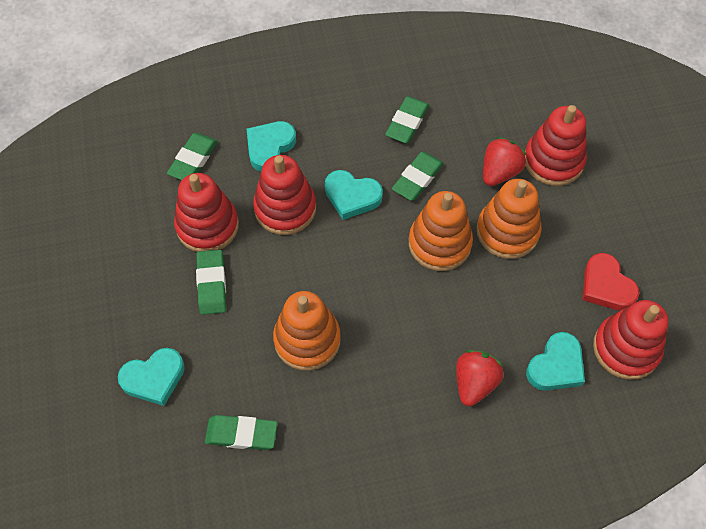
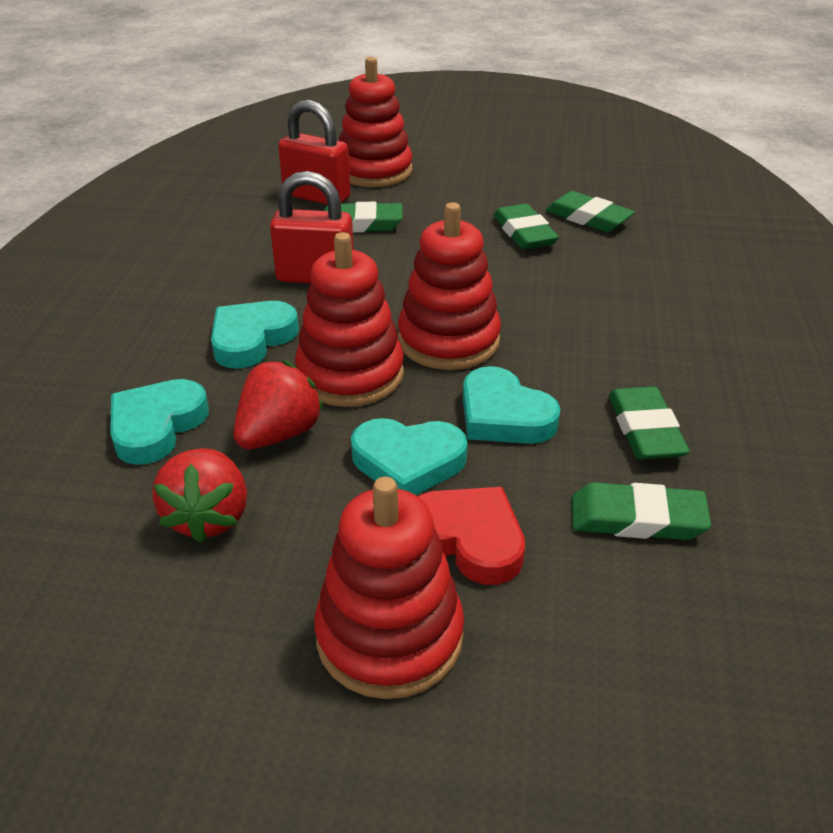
orange stacking toy: [273,291,341,371] [409,191,473,271] [477,179,542,259] = 3 -> none = 0
red padlock: none = 0 -> [270,171,354,283] [278,100,351,205] = 2

